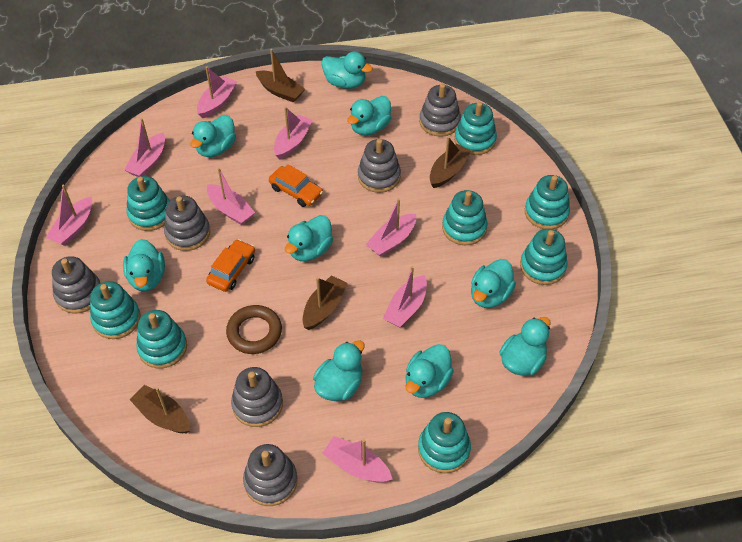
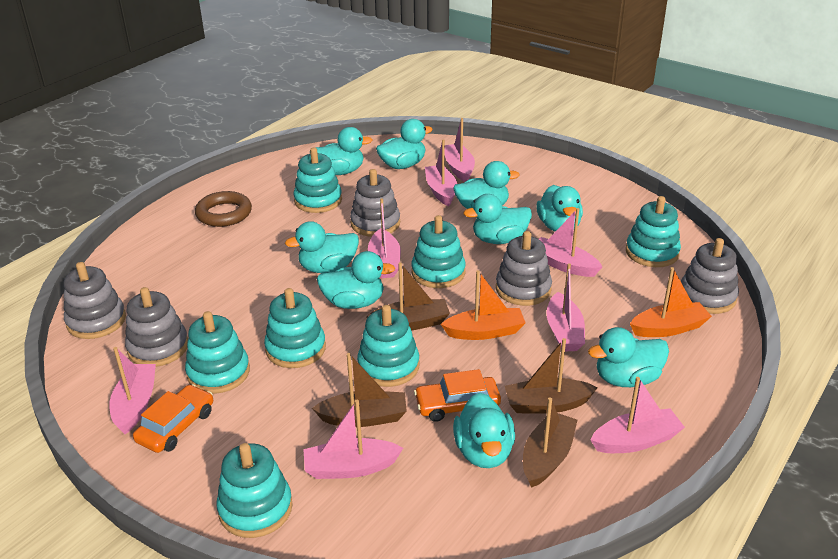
grey stacking toy: [52,256,100,314] [164,196,210,251] [231,367,283,427] [243,444,298,506] [358,139,401,193] [419,83,461,137] = 6 -> [64,262,126,339] [125,287,188,367] [350,169,400,237] [496,231,552,306] [681,238,739,314] = 5
orange boat: none = 0 -> [441,270,526,340] [630,267,712,337] = 2
turquoise stacking toy: [90,281,141,339] [127,176,170,231] [136,310,187,368] [418,412,471,473] [442,190,488,245] [454,102,497,155] [520,229,568,285] [525,175,570,229] = 8 -> [185,311,250,394] [216,443,293,538] [264,288,326,368] [294,148,342,213] [357,305,420,387] [411,215,466,288] [626,196,681,267] = 7

